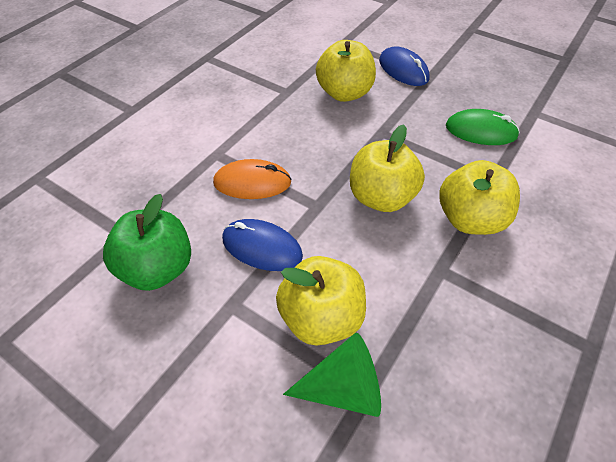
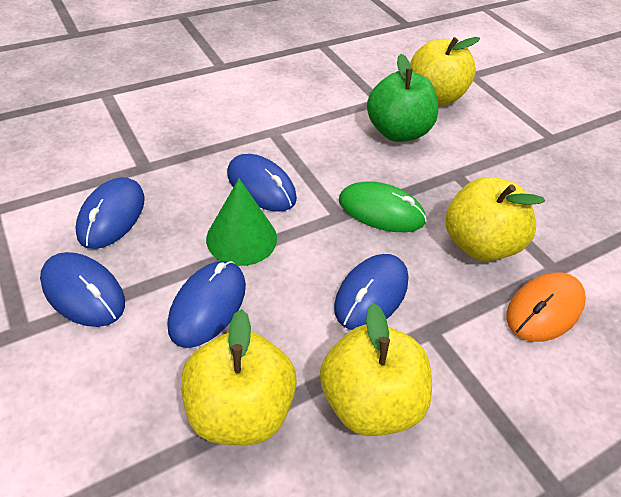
blue mouse: [222,219,303,271] [379,46,430,86] = 2 -> [40,252,125,327] [76,177,144,249] [167,261,246,348] [227,154,297,212] [334,254,409,330] = 5

